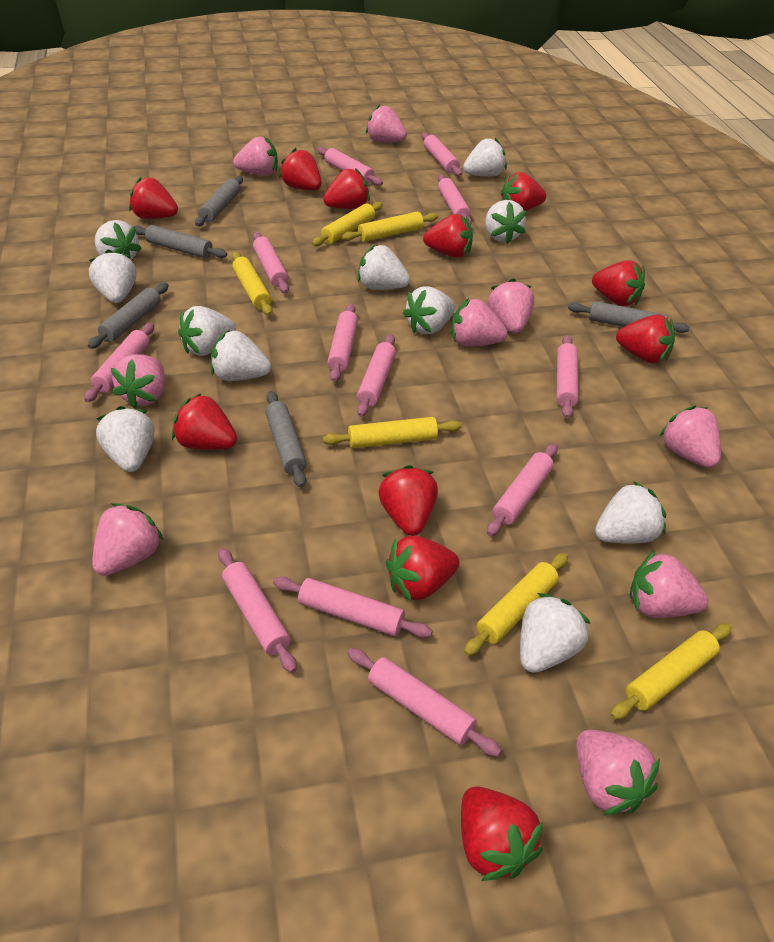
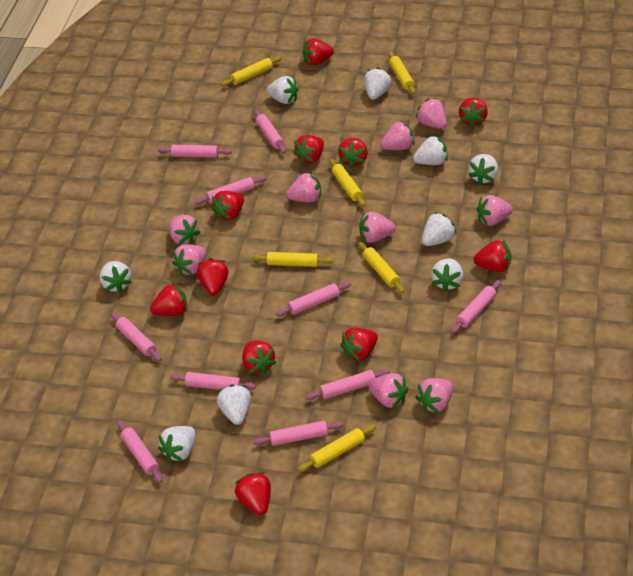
grey rolling pin: [88,283,169,349] [133,225,227,258] [195,176,243,226] [265,391,307,488] [568,301,690,333] = 5 -> none = 0
pink rolling pin: [84,323,154,402] [218,548,297,673] [253,232,289,293] [273,577,433,638] [317,147,383,186] [327,304,358,382] [348,648,501,757] [357,334,396,417] [422,133,462,176] [438,175,472,224] [487,444,558,536] [557,335,579,419] = 12 -> [111,312,162,361] [118,420,163,483] [158,145,232,158] [170,372,256,390] [194,176,266,205] [253,421,344,446] [254,110,286,154] [276,282,351,316] [305,369,390,400] [451,280,501,334] = 10
white strawberry: [89,249,137,303] [95,220,142,260] [96,406,155,472] [178,306,236,356] [211,330,271,381] [358,245,410,290] [403,286,455,334] [463,138,507,177] [485,200,526,244] [520,593,590,673] [595,481,666,544] = 11 -> [100,261,132,293] [158,426,195,462] [217,384,251,425] [266,76,299,104] [364,67,392,100] [413,135,448,165] [422,212,457,246] [431,258,464,292] [468,154,498,185] = 9

